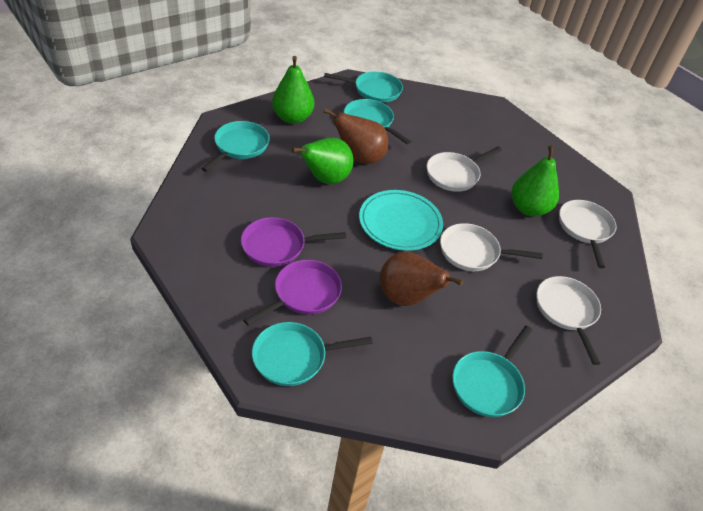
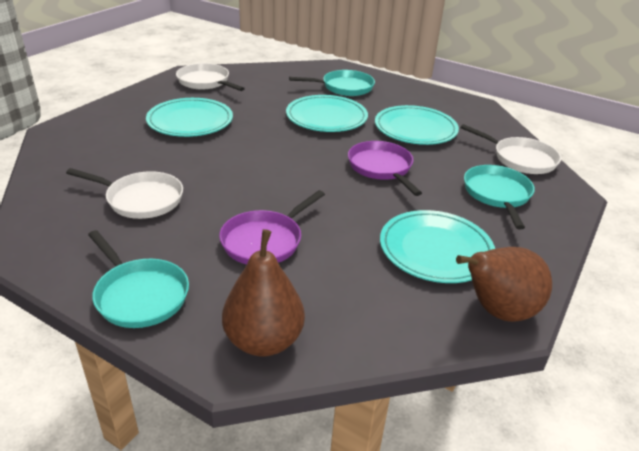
green pear: [272,56,314,124] [291,138,353,184] [511,145,559,217] = 3 -> none = 0
turquoise pan: [201,121,270,172] [252,322,373,386] [324,71,403,103] [344,99,411,144] [453,326,532,417] = 5 -> [88,230,189,328] [289,70,375,96] [464,165,535,230] = 3
turquoise plate: [359,190,443,251] = 1 -> [146,98,233,137] [286,95,368,132] [375,105,459,145] [380,210,495,283] = 4
white pan: [427,147,502,192] [440,223,543,271] [536,276,601,365] [559,200,617,268] = 4 -> [66,168,183,219] [176,63,245,91] [460,124,561,174] = 3

